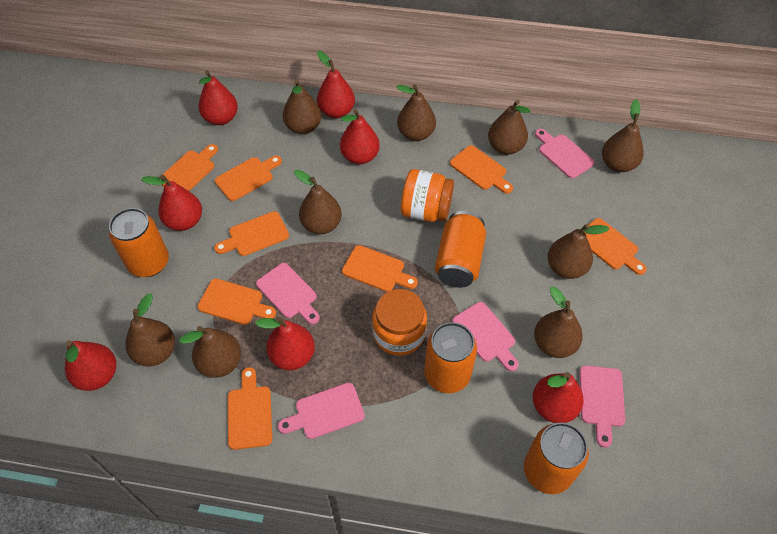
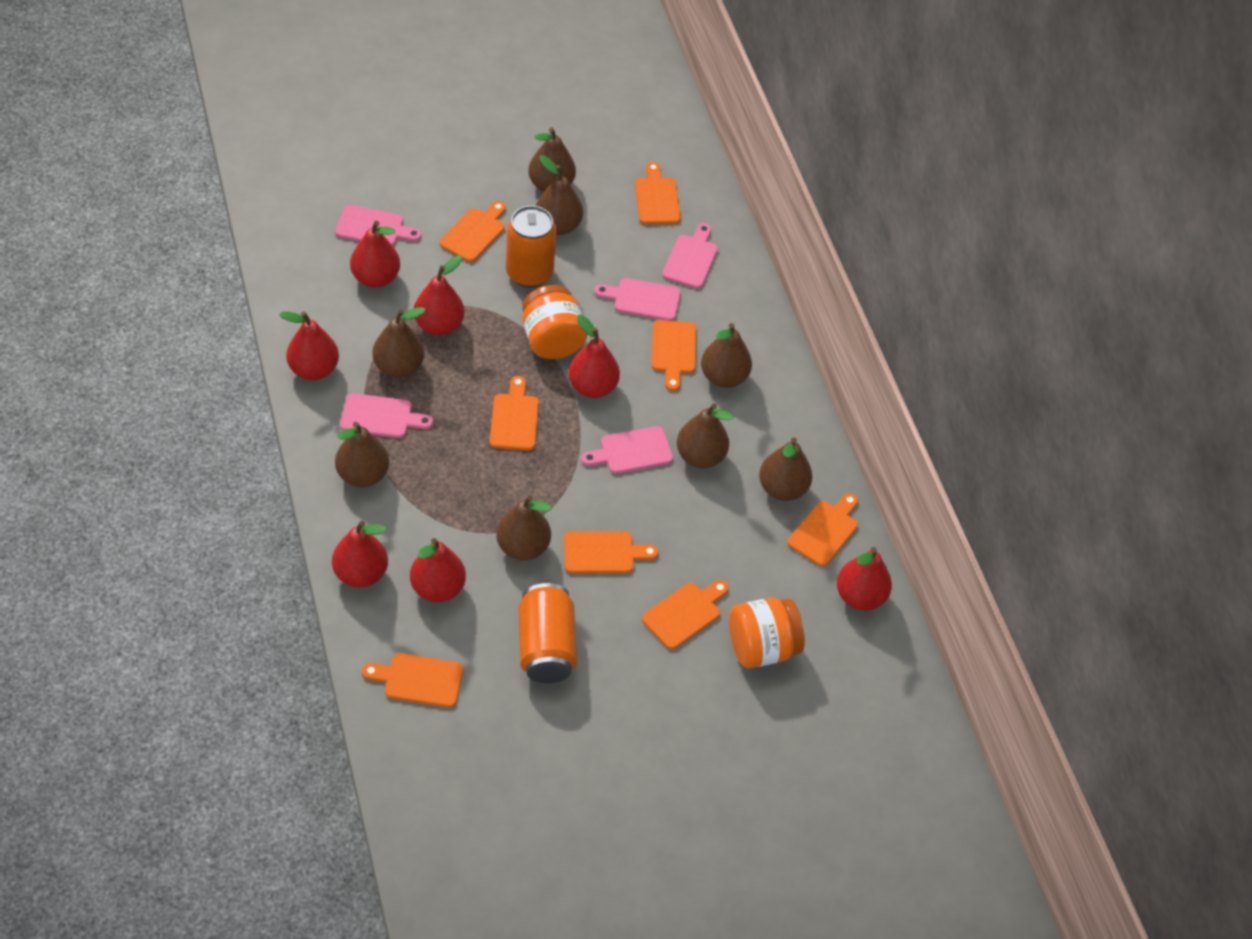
brown pear: [125,293,175,367] [179,326,241,378] [283,79,322,134] [294,170,342,234] [396,84,436,141] [488,100,530,155] [534,287,583,358] [548,224,609,279] [602,100,644,172] = 9 -> [335,422,389,487] [372,307,426,378] [496,495,552,560] [528,127,576,192] [536,155,583,235] [677,403,734,468] [701,323,752,388] [759,437,812,501] = 8
orange can: [109,208,169,277] [424,322,477,393] [435,211,486,288] [524,422,589,494] = 4 -> [506,206,557,288] [518,583,577,683] = 2

